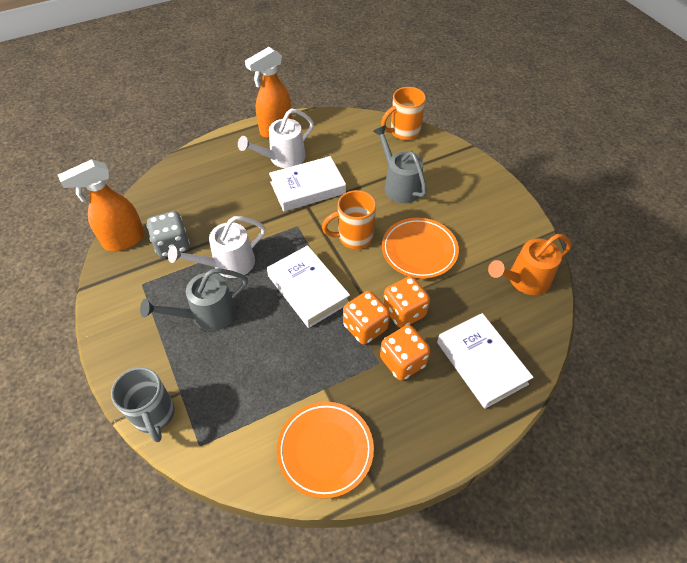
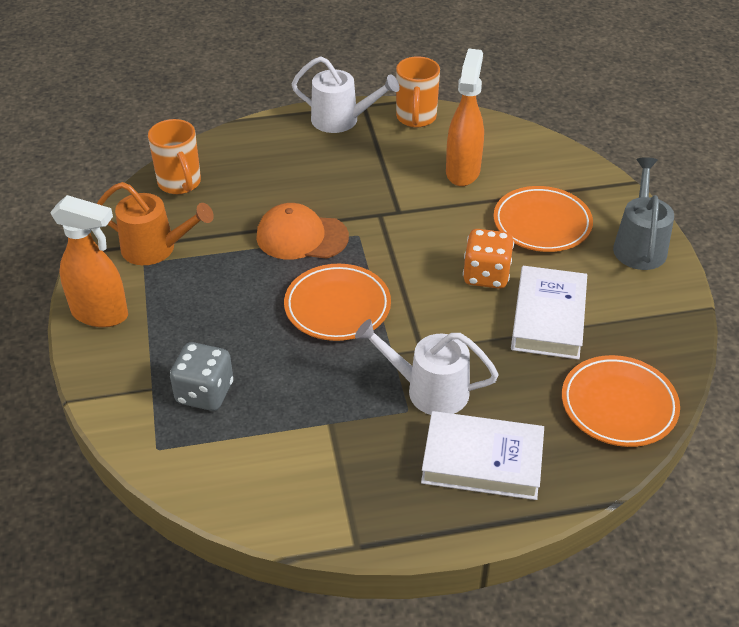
grey mug: [111,367,175,442] = 1 -> none = 0
grey watering can: [140,269,248,331] [373,125,427,203] = 2 -> [613,157,674,270] = 1
orange cap: none = 0 -> [256,203,349,259] = 1
orange dice: [343,291,390,345] [380,325,431,381] [383,276,430,328] = 3 -> [463,229,514,289] = 1
orange plate: [277,402,374,499] [382,218,459,279] = 2 -> [284,264,391,341] [494,186,593,252] [562,355,680,447] = 3
white book: [267,245,350,328] [269,156,346,211] [437,313,534,409] = 3 -> [421,411,544,500] [511,266,587,360] = 2

